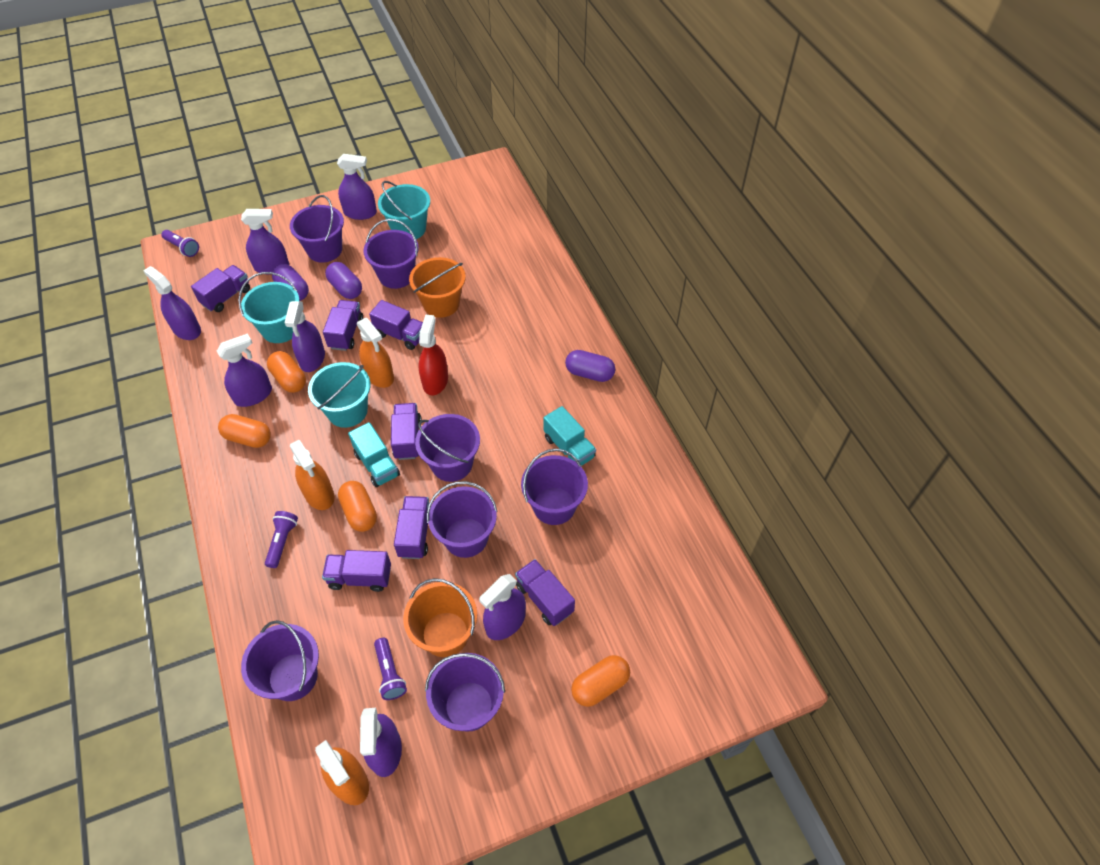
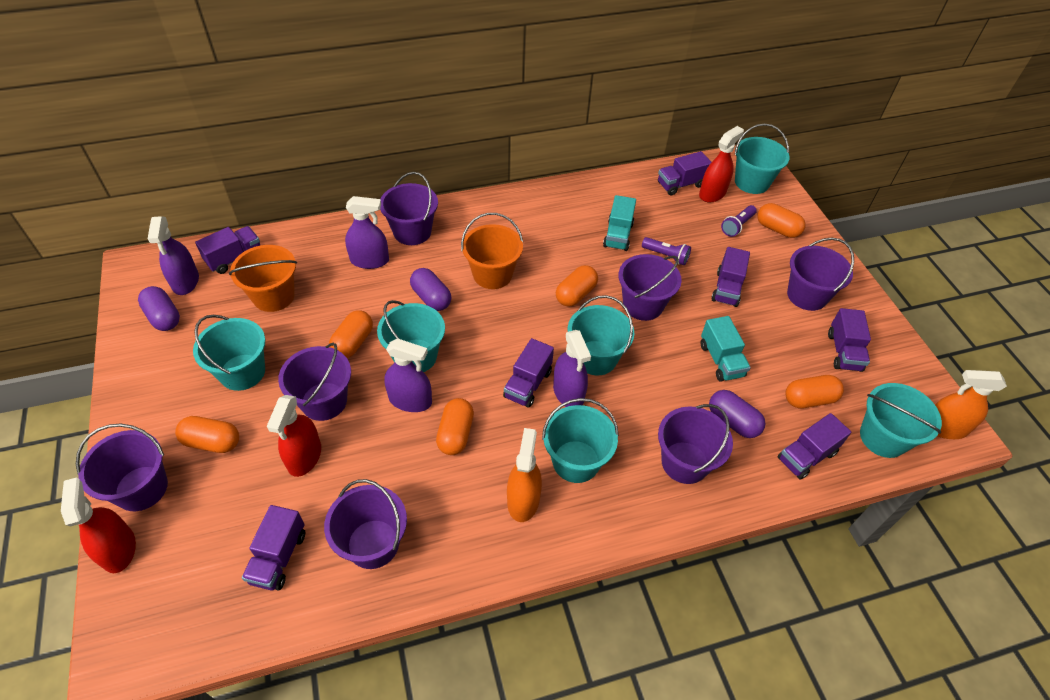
orange capsule: [218,414,271,448] [267,351,306,393] [338,481,377,532] [571,655,630,707] = 4 -> [175,416,239,453] [329,310,373,358] [436,398,474,455] [556,265,598,307] [757,203,806,238] [785,375,844,409] = 6
orange spray bottle: [290,440,335,510] [315,740,369,805] [357,318,394,388] = 3 -> [507,428,542,522] [935,370,1007,439] = 2
purple flashlight: [161,230,199,257] [265,511,298,568] [374,638,407,700] = 3 -> [642,237,691,265] [721,205,757,237] = 2
purple spray bottle: [143,266,201,340] [217,333,272,407] [241,209,289,273] [284,301,325,372] [337,154,377,220] [360,708,402,777] [479,574,526,640] = 7 -> [148,216,199,295] [345,196,389,269] [384,338,432,412] [553,330,591,407] = 4
red spray bottle: [419,315,448,395] = 1 -> [61,477,136,573] [267,395,321,477] [699,126,744,203] = 3
turquoise bucket: [238,272,300,343] [308,362,371,428] [378,181,430,239] = 3 -> [193,315,265,391] [377,300,445,372] [542,398,619,483] [567,295,634,375] [735,124,789,194] [860,383,942,458] = 6

